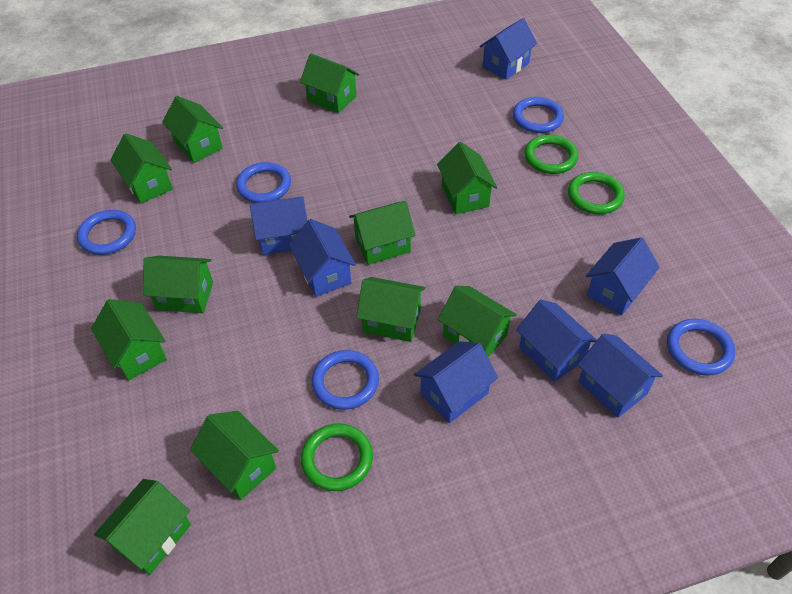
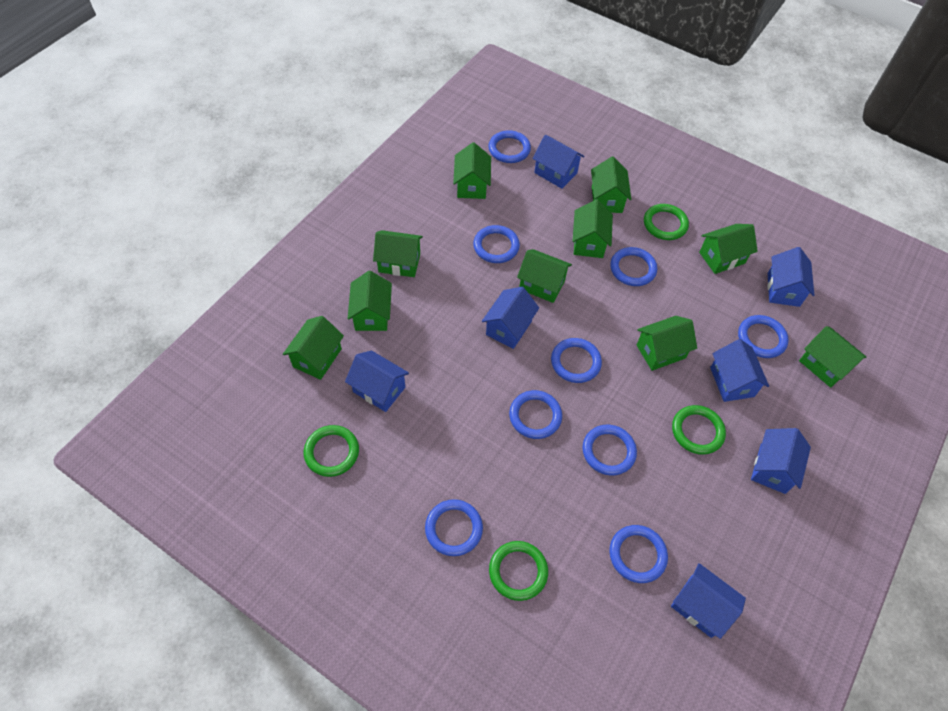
blue ring: [77,210,136,255] [236,162,291,203] [312,350,379,410] [513,97,564,133] [667,319,735,376] = 5 -> [425,499,483,556] [473,225,520,263] [489,130,531,163] [509,390,562,439] [551,338,602,383] [583,425,637,476] [609,525,668,583] [610,247,657,286] [738,315,789,358] = 9
green house: [91,299,167,381] [94,479,191,575] [110,133,173,204] [143,256,213,313] [162,96,223,163] [190,411,279,500] [300,53,360,113] [349,201,416,265] [357,277,425,342] [437,142,497,214] [438,286,517,357] = 11 -> [283,316,344,380] [348,271,392,331] [373,230,423,277] [453,142,491,199] [517,249,572,303] [573,199,613,258] [591,157,631,213] [637,316,697,371] [699,224,758,274] [799,326,866,388] = 10
green ring: [301,423,373,491] [524,135,578,174] [568,172,625,214] = 3 -> [304,425,359,477] [489,541,548,601] [644,204,689,240] [672,405,726,455] = 4

